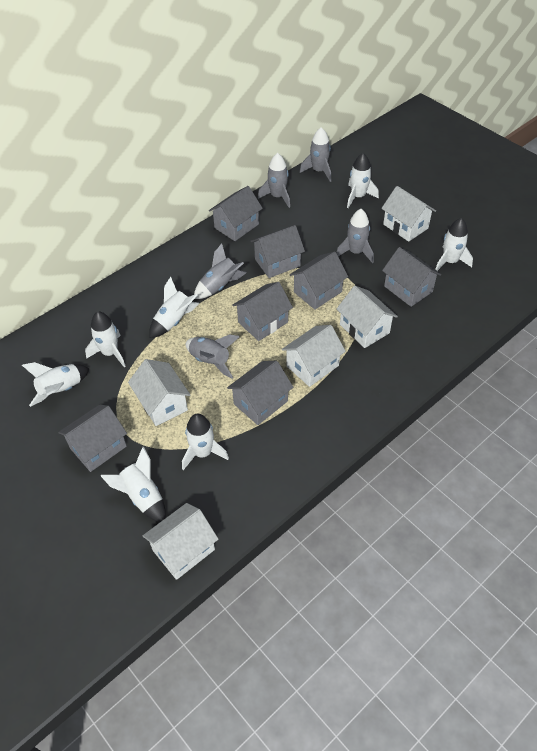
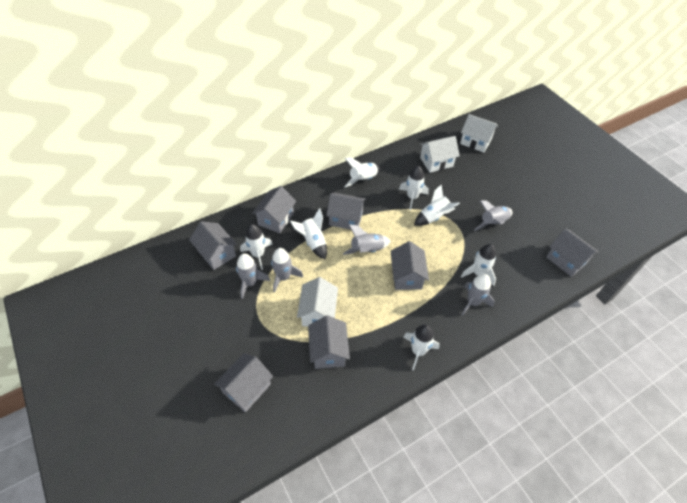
white house: [128,359,190,426] [143,503,218,580] [282,325,346,387] [337,286,398,348] [381,186,436,242] = 5 -> [297,277,338,327] [420,136,460,173] [460,114,498,153] = 3

